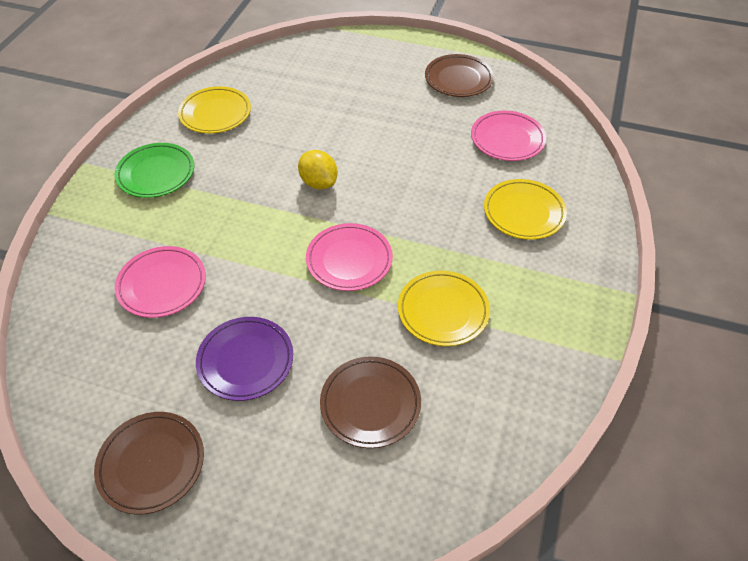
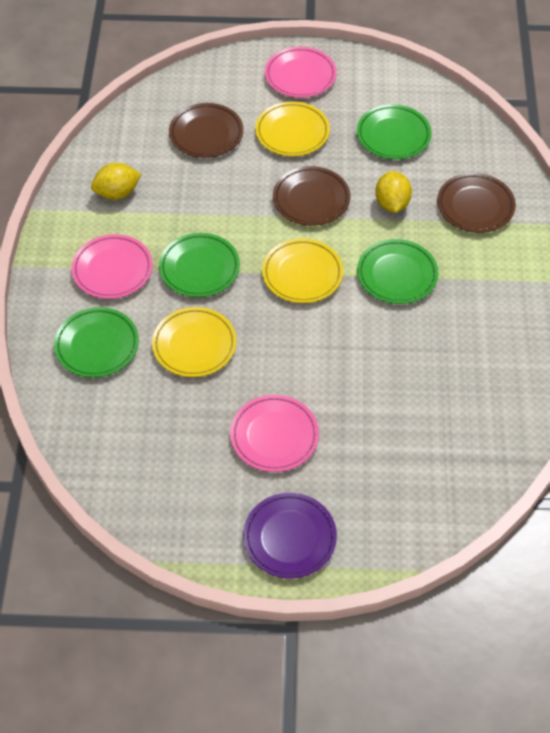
green plate: [115,143,194,198] = 1 -> [54,307,139,378] [159,233,240,297] [357,104,432,159] [357,239,438,304] = 4
yellow lemon: [298,150,337,189] = 1 -> [91,163,141,200] [375,171,412,213] = 2

